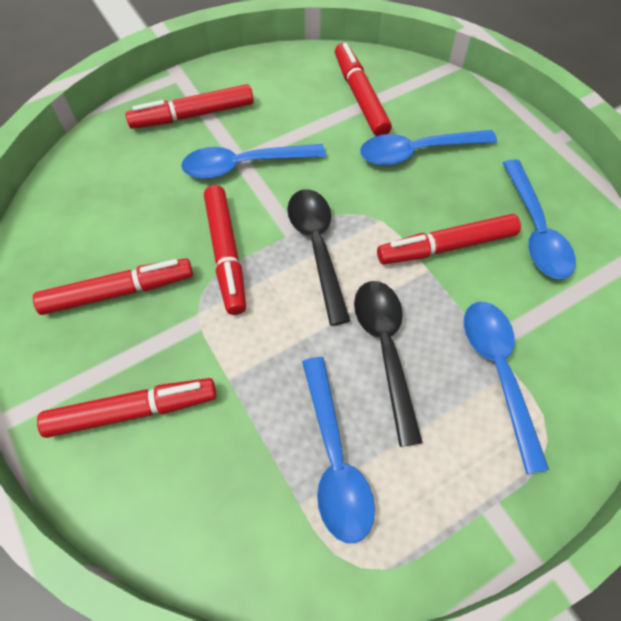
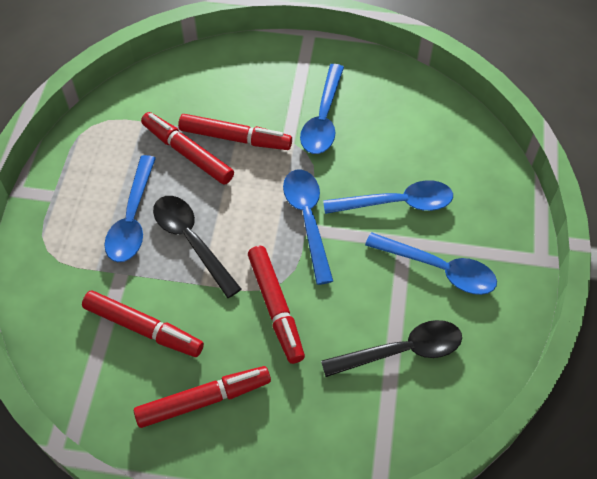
red marker: [33,258,193,315] [37,378,216,438] [125,84,254,129] [204,185,246,315] [335,43,392,136] [377,214,521,264] = 6 -> [82,291,204,357] [134,366,271,428] [141,112,234,185] [178,114,292,150] [248,246,305,364] = 5

